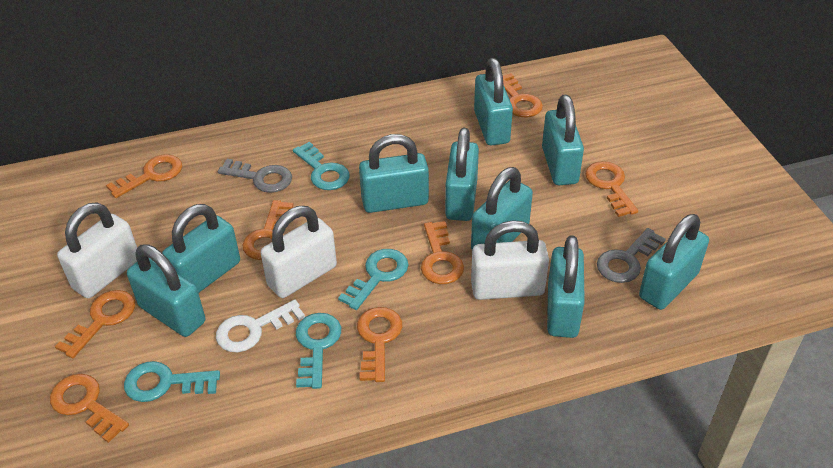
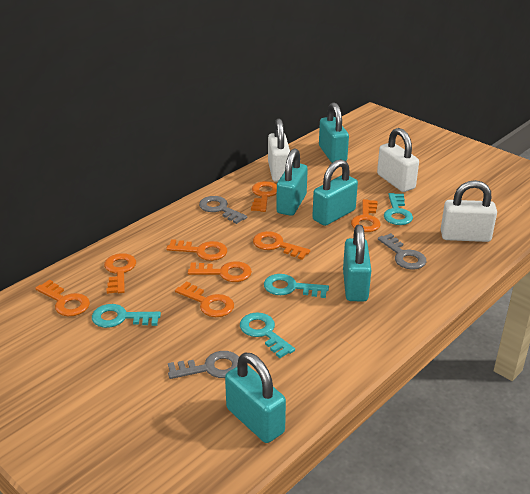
grey key: [218,159,292,193] [597,228,666,283] = 2 -> [168,351,239,379] [199,196,247,224] [378,233,427,270] = 3
turquoise padlock: [127,244,205,337] [162,204,240,293] [359,134,429,213] [445,128,479,221] [471,167,533,250] [474,58,513,146] [542,95,584,185] [547,235,585,338] [639,214,709,310] = 9 -> [225,353,286,443] [276,148,308,216] [312,159,358,226] [319,102,349,163] [343,225,371,301] = 5
white key: [216,299,305,352] = 1 -> none = 0

